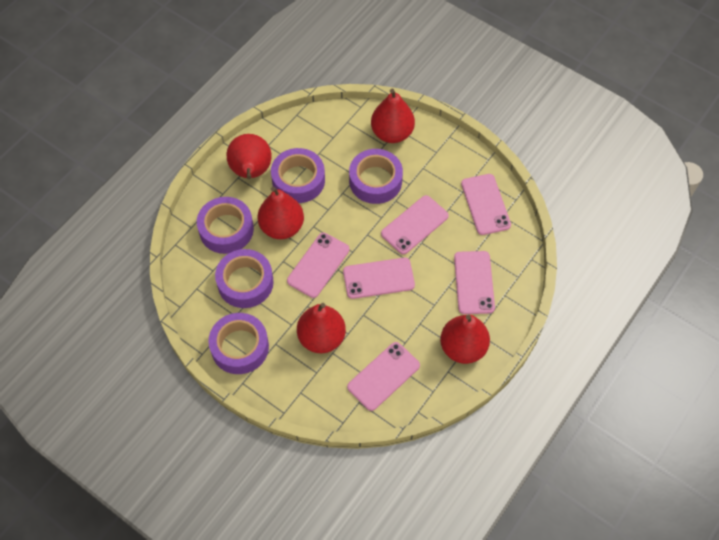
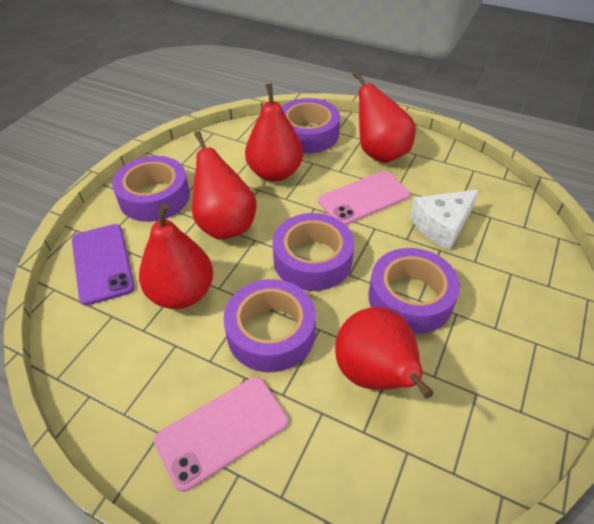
pink phone: [287,233,350,298] [343,258,415,299] [347,342,420,411] [381,195,449,255] [454,251,495,314] [461,174,511,235] = 6 -> [154,377,288,492] [318,171,410,225] = 2
purple phone: none = 0 -> [72,224,135,306] = 1
white cheese: none = 0 -> [410,189,479,250] = 1

